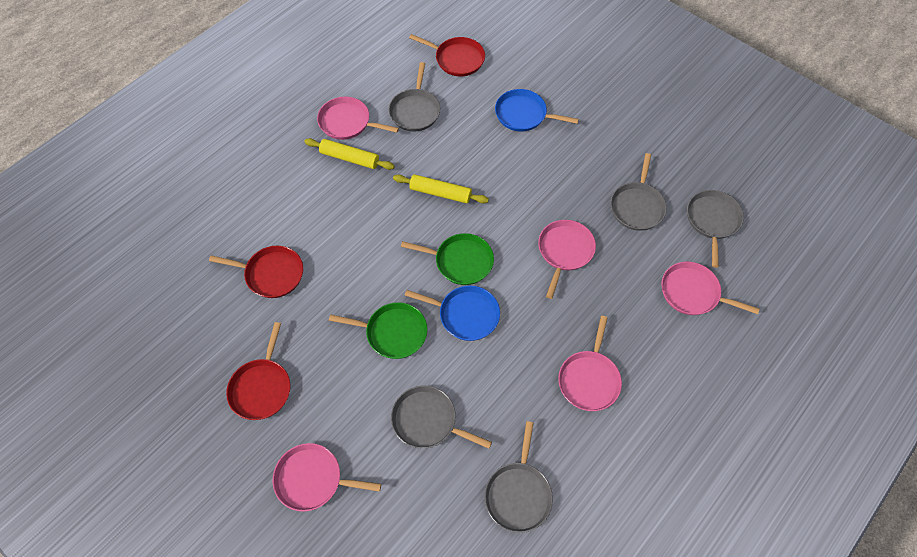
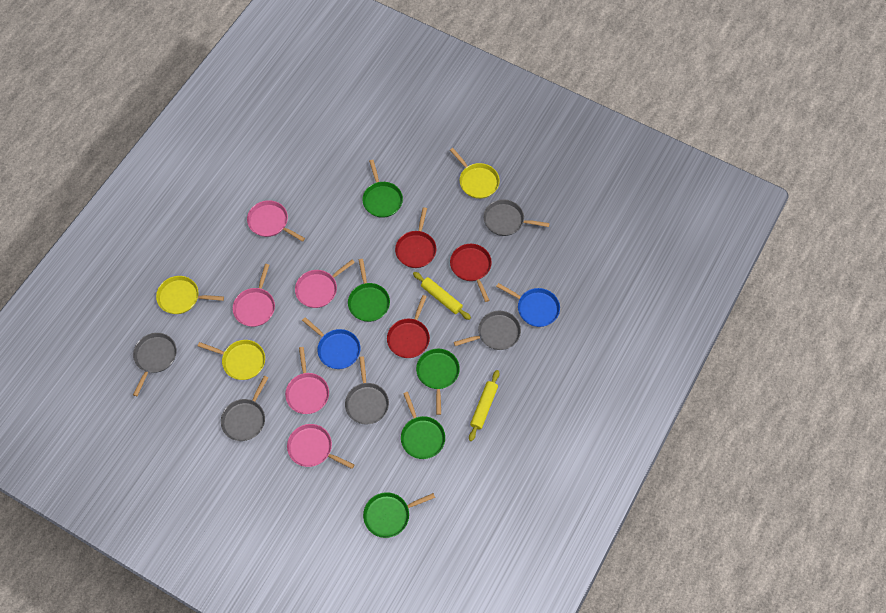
green pan: [329,302,427,359] [401,233,494,285] = 2 -> [348,259,390,322] [362,160,403,218] [363,492,435,538] [401,392,445,459] [416,349,460,415] = 5
yellow pan: none = 0 -> [156,276,224,314] [198,340,265,380] [450,148,500,199] = 3

